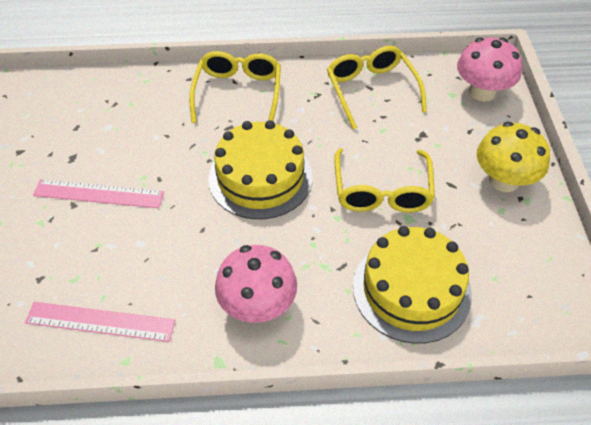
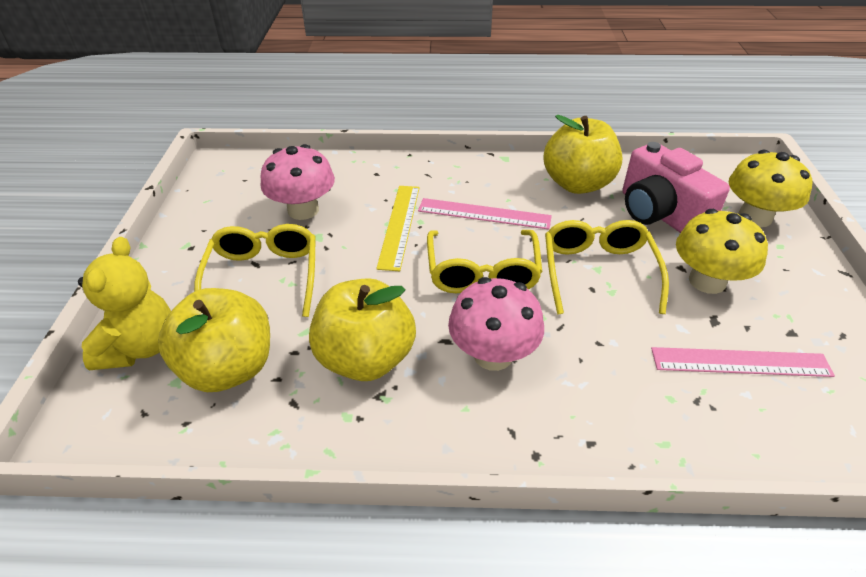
pink camera: none = 0 -> [623,142,730,233] = 1
yellow apple: none = 0 -> [158,288,270,392] [309,278,416,381] [543,115,622,194] = 3
yellow cake: [208,120,313,219] [353,226,472,344] = 2 -> none = 0
yellow mushroom: [477,122,550,192] = 1 -> [676,209,768,294] [729,150,812,227] = 2
yellow ruler: none = 0 -> [376,186,420,271] = 1
yellow teddy bear: none = 0 -> [78,237,171,370] = 1

